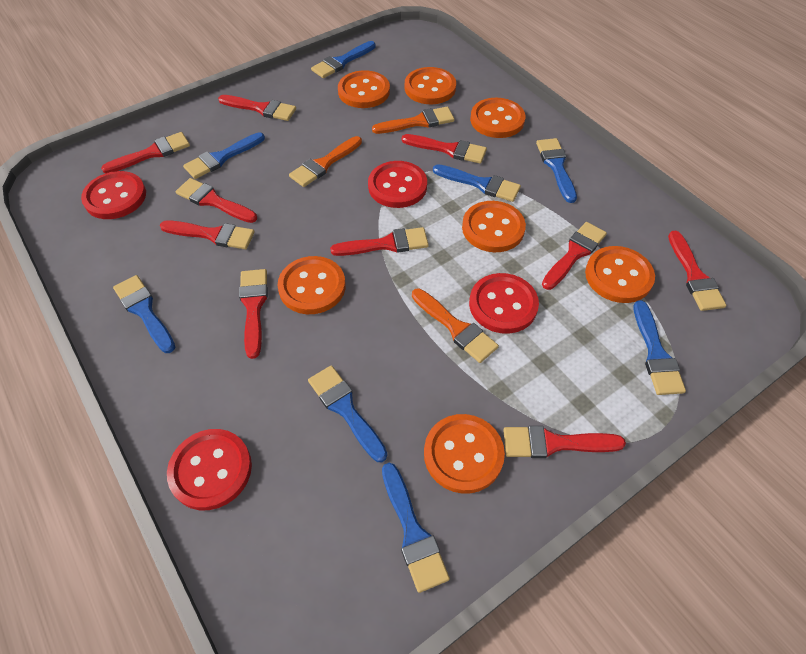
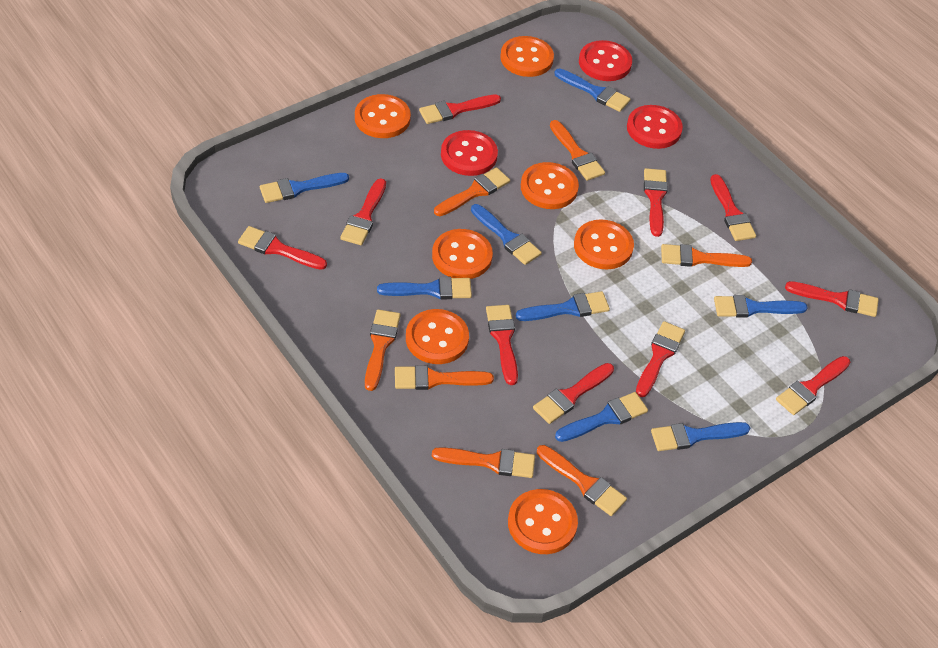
orange brush: [289,136,362,187] [372,107,455,134] [412,288,499,363] = 3 -> [365,309,400,391] [395,365,494,390] [432,447,535,478] [434,167,510,216] [537,445,627,516] [550,120,605,181] [661,244,752,267] = 7
red button: [81,171,146,219] [167,429,252,510] [368,161,427,208] [469,273,539,334] = 4 -> [441,130,498,176] [579,40,632,81] [627,105,683,149] = 3

